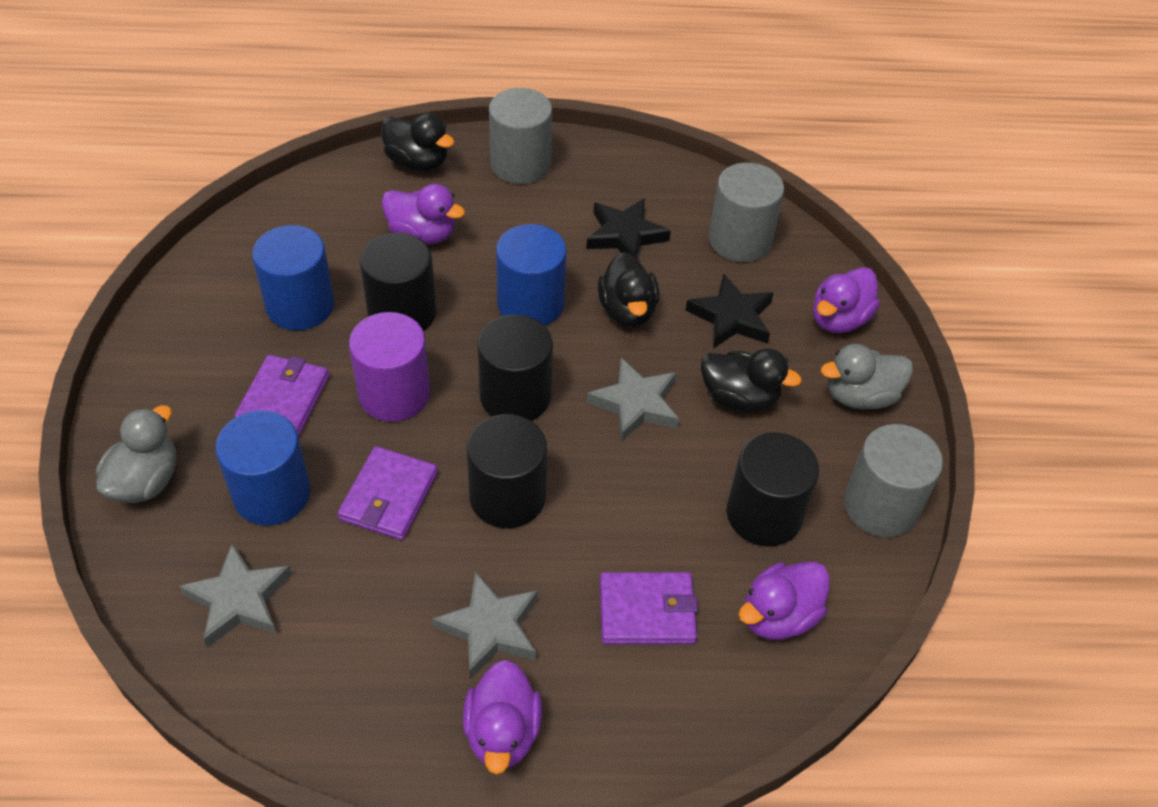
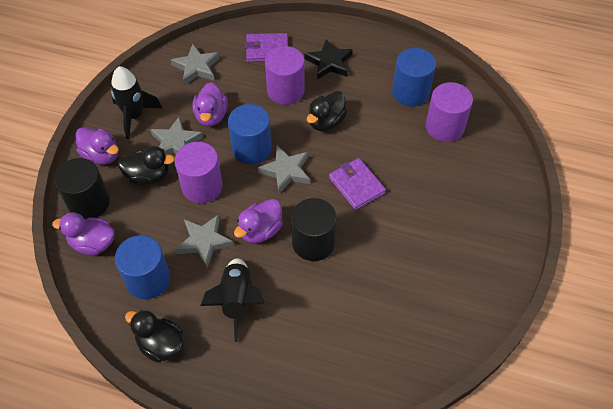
black cylinder: [360,233,436,331] [467,414,547,528] [477,315,553,421] [727,432,819,547] = 4 -> [54,158,110,220] [291,198,337,261] = 2
black rocket: none = 0 -> [111,66,162,139] [200,258,265,342] = 2
black star: [586,198,671,259] [685,273,774,348] = 2 -> [304,39,353,80] = 1
grey cylinder: [489,88,552,184] [709,163,784,262] [844,424,943,537] = 3 -> none = 0
grey duck: [96,405,176,503] [821,344,913,410] = 2 -> none = 0
grey star: [179,543,292,648] [432,571,538,678] [587,358,679,441] = 3 -> [150,116,203,155] [171,44,220,85] [175,214,234,268] [258,146,310,193] = 4
purple cylinder: [349,312,430,422] = 1 -> [175,142,223,203] [265,46,305,105] [426,82,473,142] = 3
purple wallet: [234,355,329,437] [337,446,438,540] [600,572,698,645] = 3 -> [245,33,288,62] [329,158,386,210] = 2

